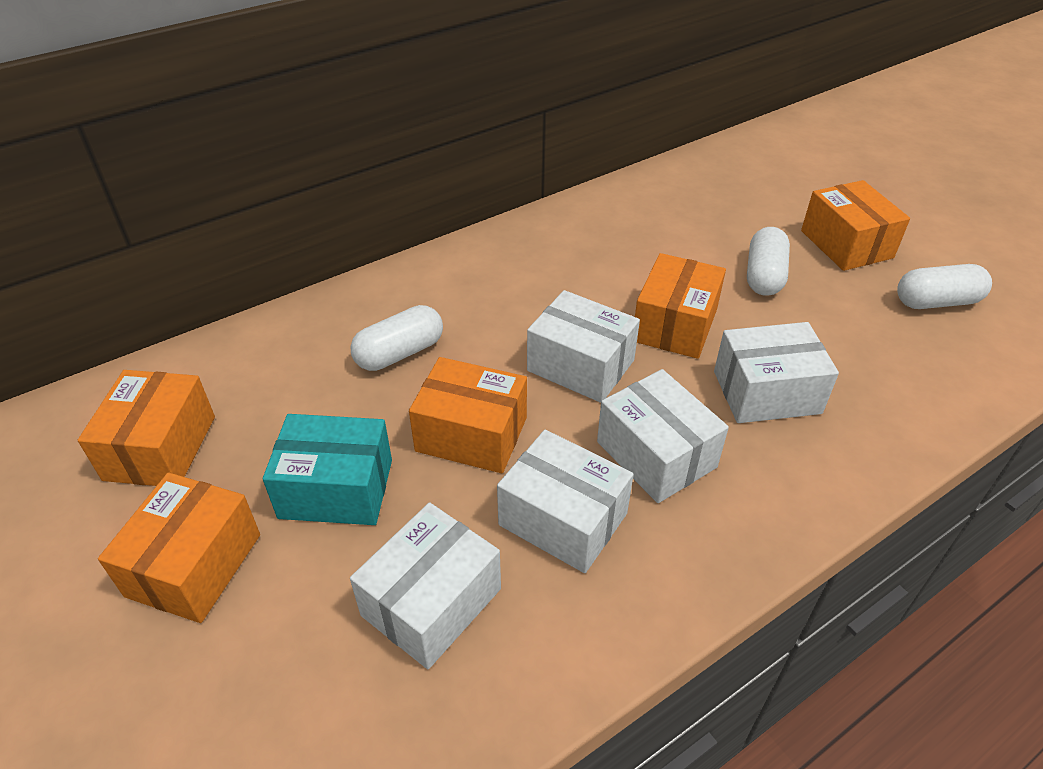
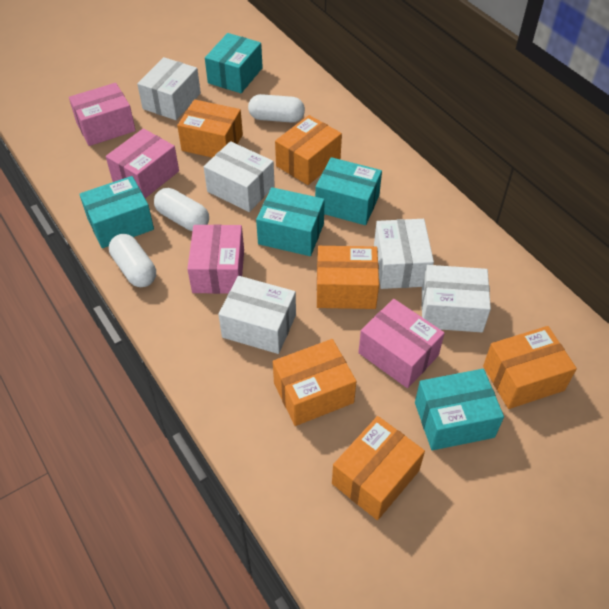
orange box: [78,370,215,486] [98,473,260,623] [409,357,527,473] [635,253,726,359] [801,180,910,271] = 5 -> [177,99,243,158] [273,339,356,426] [275,115,342,185] [317,246,379,309] [332,416,425,520] [483,326,577,409] = 6
pink box: none = 0 -> [69,83,136,146] [106,128,179,198] [187,224,244,294] [358,299,445,388] = 4
turquoise box: [263,414,392,525] = 1 -> [79,176,154,248] [205,33,263,93] [256,187,325,256] [315,157,382,225] [415,369,504,450] = 5

